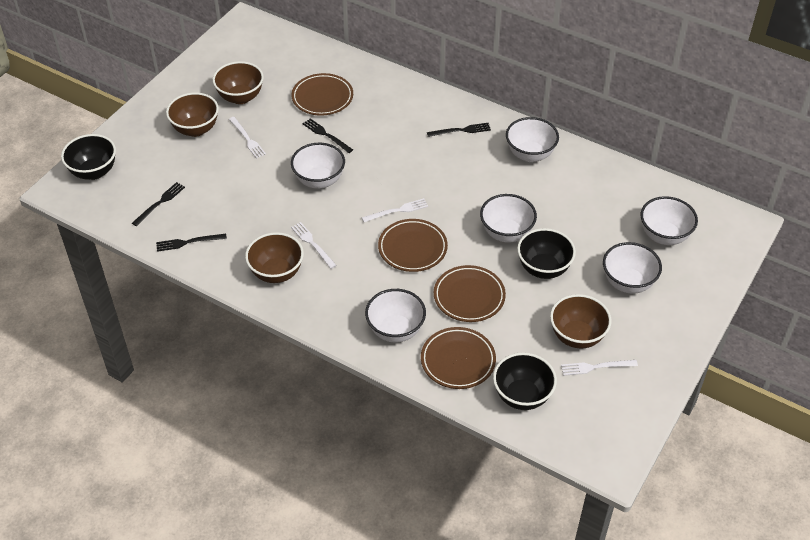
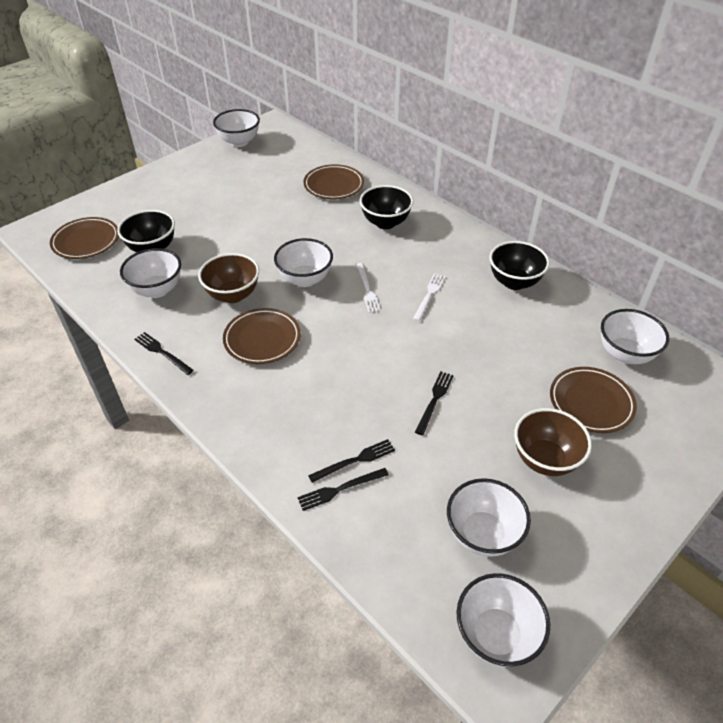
brown bowl: [166,93,219,137] [213,61,264,104] [245,232,304,283] [550,294,612,349] = 4 -> [198,253,259,303] [514,408,592,476] = 2
white fork: [229,117,266,159] [291,222,337,269] [362,198,428,222] [561,360,638,376] = 4 -> [356,263,381,313] [413,273,446,321] = 2

